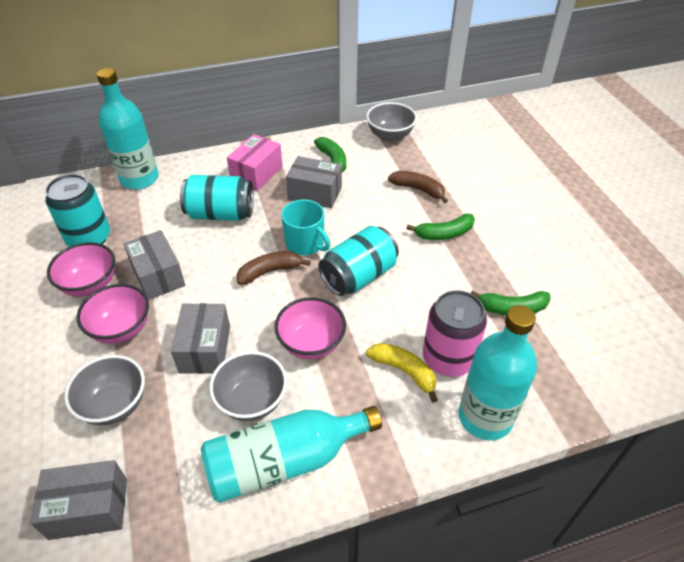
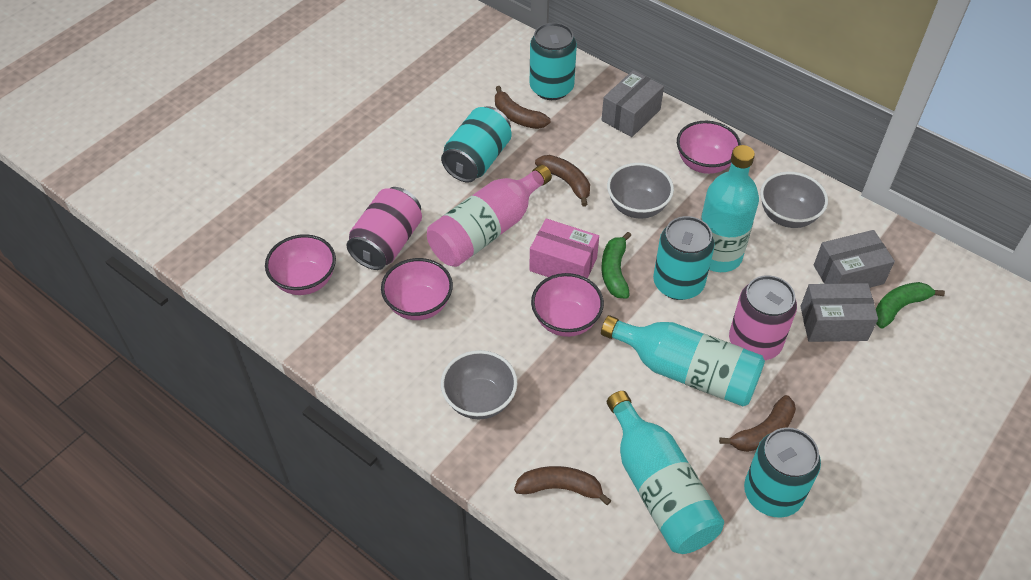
brown banana: [237,251,311,285] [388,171,448,203] = 2 -> [495,86,550,129] [514,466,611,505] [535,155,590,206] [719,395,796,452] = 4
green banana: [314,137,346,172] [406,213,475,240] [471,290,550,315] = 3 -> [601,232,632,299] [876,282,945,328] = 2
grey box: [30,460,127,540] [123,230,185,300] [171,303,230,374] [286,156,342,208] = 4 -> [602,70,664,137] [800,283,878,342] [814,230,895,288] = 3
pink bottle: none = 0 -> [427,165,552,267] = 1
pink bowl: [47,242,115,297] [76,284,149,344] [274,297,346,359] = 3 -> [265,234,336,295] [381,258,453,320] [531,273,604,337] [677,121,741,174] = 4
pink can: [423,290,487,377] = 1 -> [346,187,422,270] [729,275,797,360] = 2
turquoise can: [45,174,110,247] [180,175,254,221] [318,226,399,296] = 3 -> [441,106,512,182] [530,23,577,100] [653,216,715,300] [744,427,821,518] = 4
turquoise mug: [281,199,330,255] = 1 -> none = 0
yellow banana: [366,343,438,402] = 1 -> none = 0

